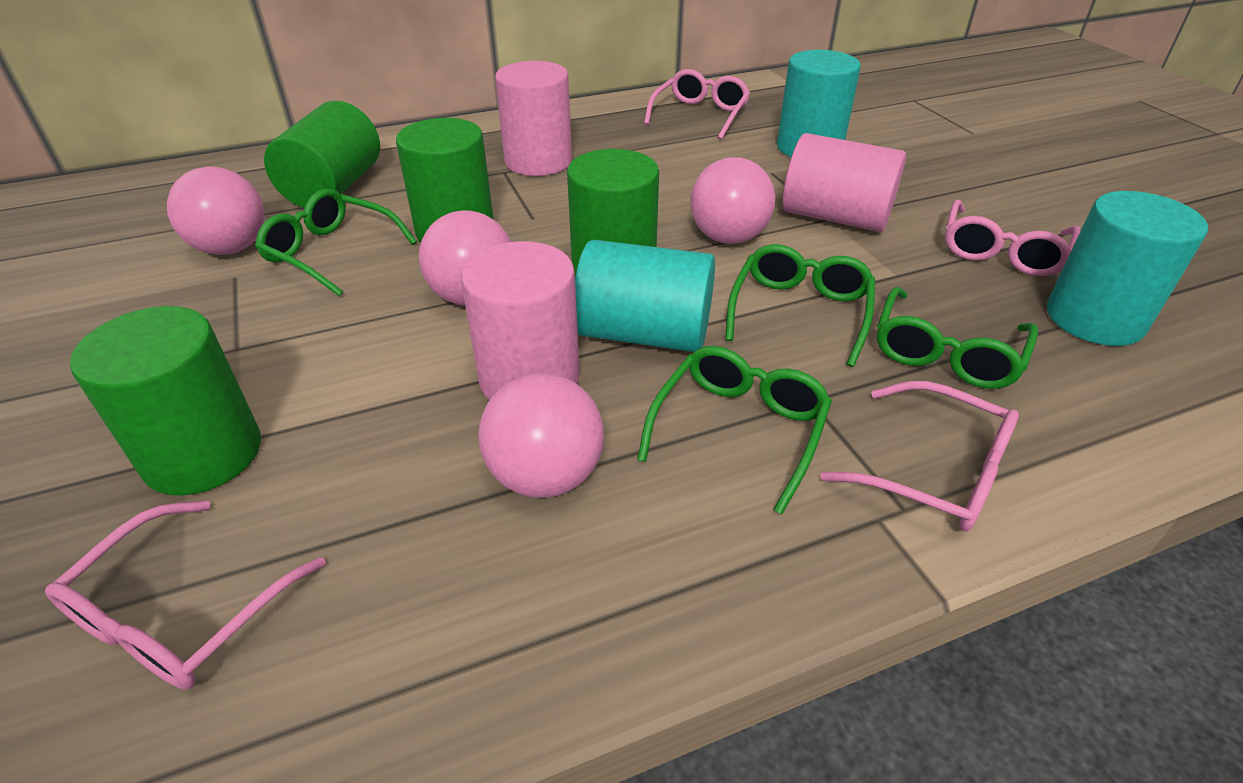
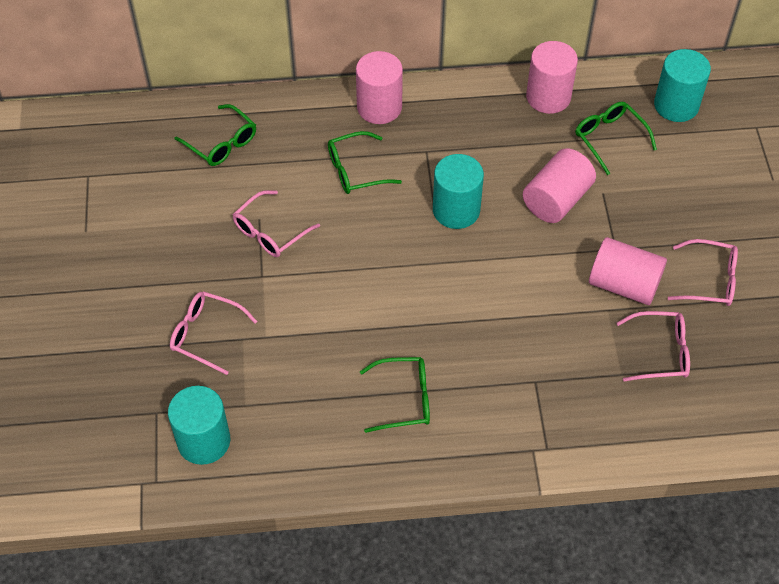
green cylinder: [70,306,261,495] [264,101,380,208] [396,118,494,242] [567,149,659,276] = 4 -> none = 0
pink ball: [167,166,265,255] [419,210,511,305] [478,373,604,498] [691,157,775,244] = 4 -> none = 0
pink cylinder: [461,241,580,400] [495,61,572,176] [783,133,906,232] = 3 -> [356,51,403,124] [523,148,596,223] [526,41,578,114] [589,237,667,305] = 4

